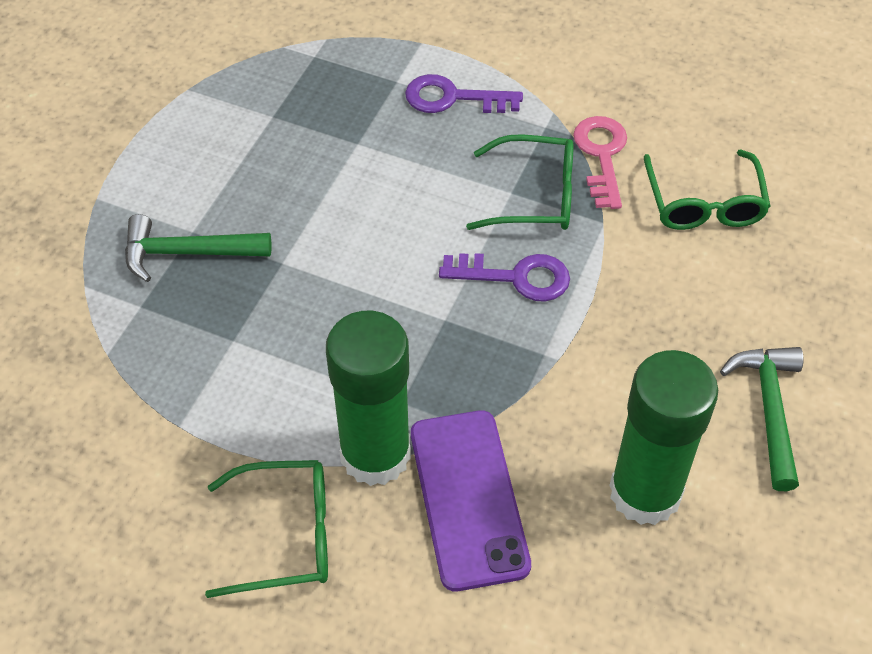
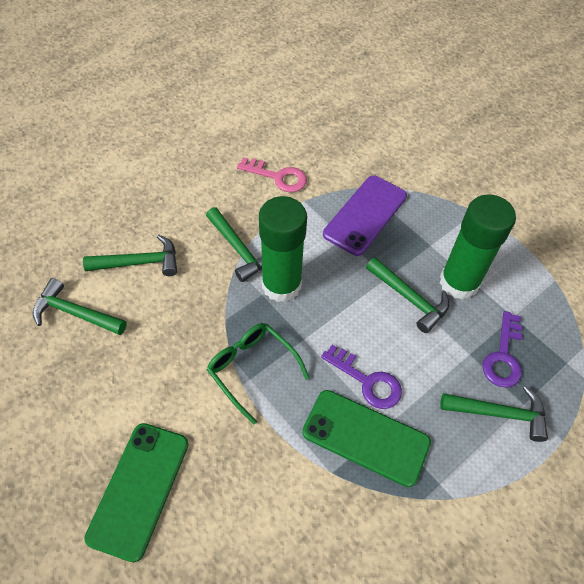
green glasses: [205,460,328,598] [466,134,574,230] [644,150,771,230] = 3 -> [207,323,310,425] = 1
green hammer: [125,214,271,282] [720,347,803,491] = 2 -> [32,278,127,335] [83,234,177,276] [206,207,262,282] [366,257,449,333] [440,386,548,442] = 5
green phone: none = 0 -> [84,423,189,562] [302,390,431,487] = 2

